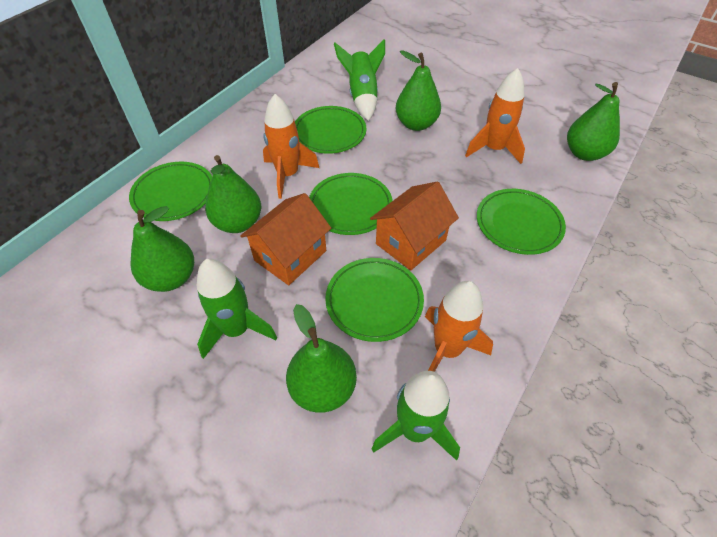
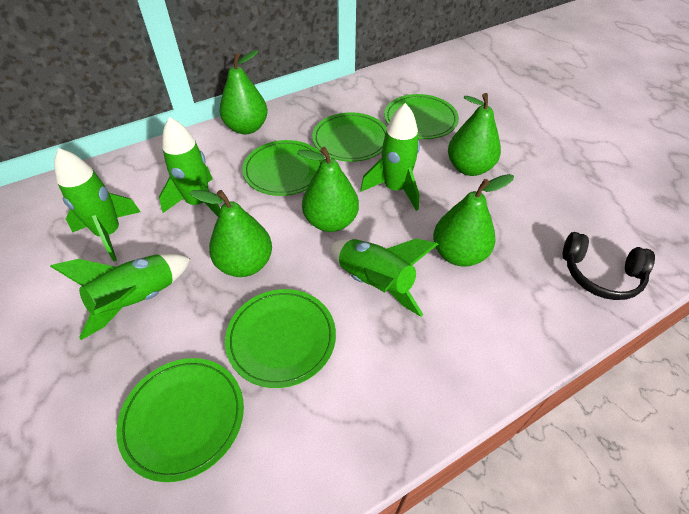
black headphones: none = 0 -> [563,232,655,300] = 1
green rocket: [197,259,277,359] [334,40,385,121] [372,371,460,461] = 3 -> [50,254,191,340] [54,148,141,261] [159,117,220,217] [330,239,438,317] [360,103,420,211] = 5
orange house: [240,193,331,285] [370,181,459,271] = 2 -> none = 0
orange rocket: [263,94,319,199] [425,281,493,372] [465,68,525,164] = 3 -> none = 0

